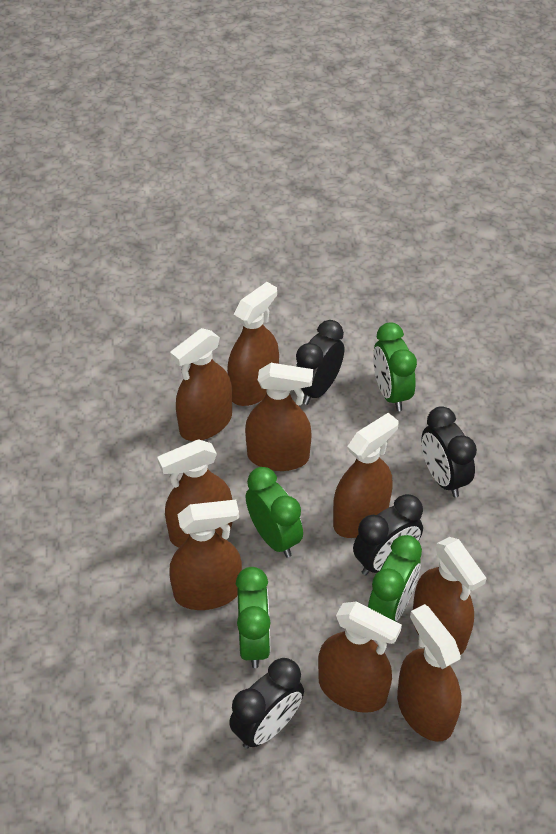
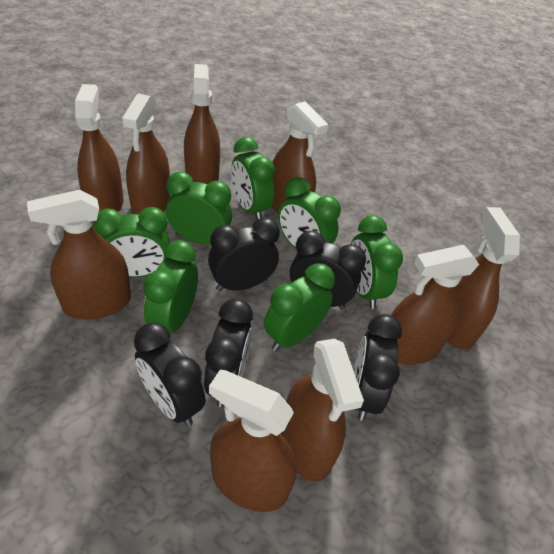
black clock: [229,658,304,749] [296,320,344,405] [353,494,423,576] [421,406,477,498] = 4 -> [134,323,206,426] [204,299,253,407] [208,217,280,291] [290,231,366,309] [353,314,402,421] = 5
green clock: [236,567,271,668] [246,467,303,557] [368,535,422,621] [373,322,417,411] = 4 -> [93,207,170,278] [143,240,198,333] [166,172,232,244] [231,137,275,219] [264,263,335,351] [278,177,341,248] [351,215,403,309] = 7

